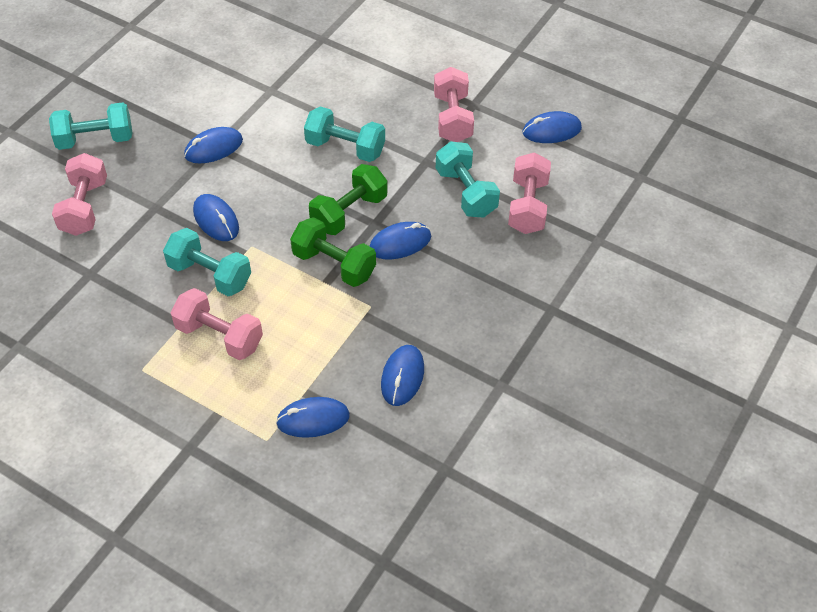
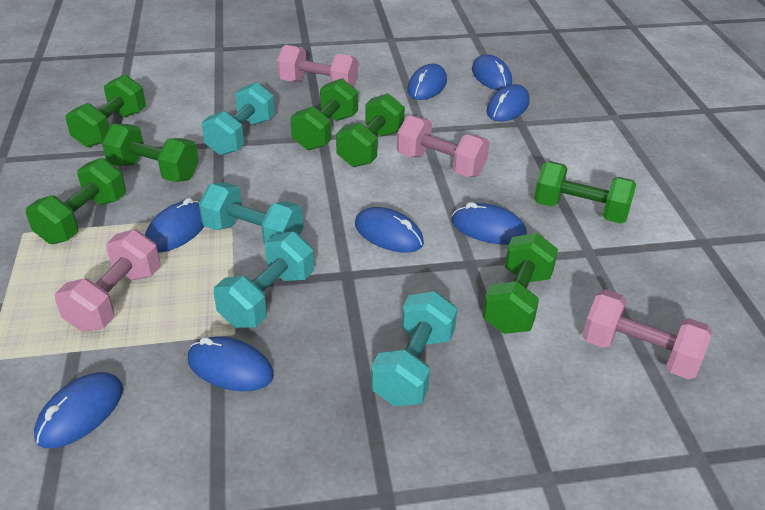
blue mouse: [184,127,243,164] [193,194,239,241] [276,397,350,438] [370,222,431,259] [381,345,424,406] [523,111,582,143] = 6 -> [34,372,123,448] [145,198,204,252] [188,337,274,391] [355,207,424,253] [407,64,447,100] [452,202,527,245] [472,54,512,90] [486,84,530,121] = 8
green dumbbell: [290,217,376,287] [309,164,388,235] = 2 -> [26,158,126,244] [65,74,146,147] [102,124,199,182] [290,78,358,150] [336,93,405,167] [483,233,558,334] [534,161,636,224] = 7

